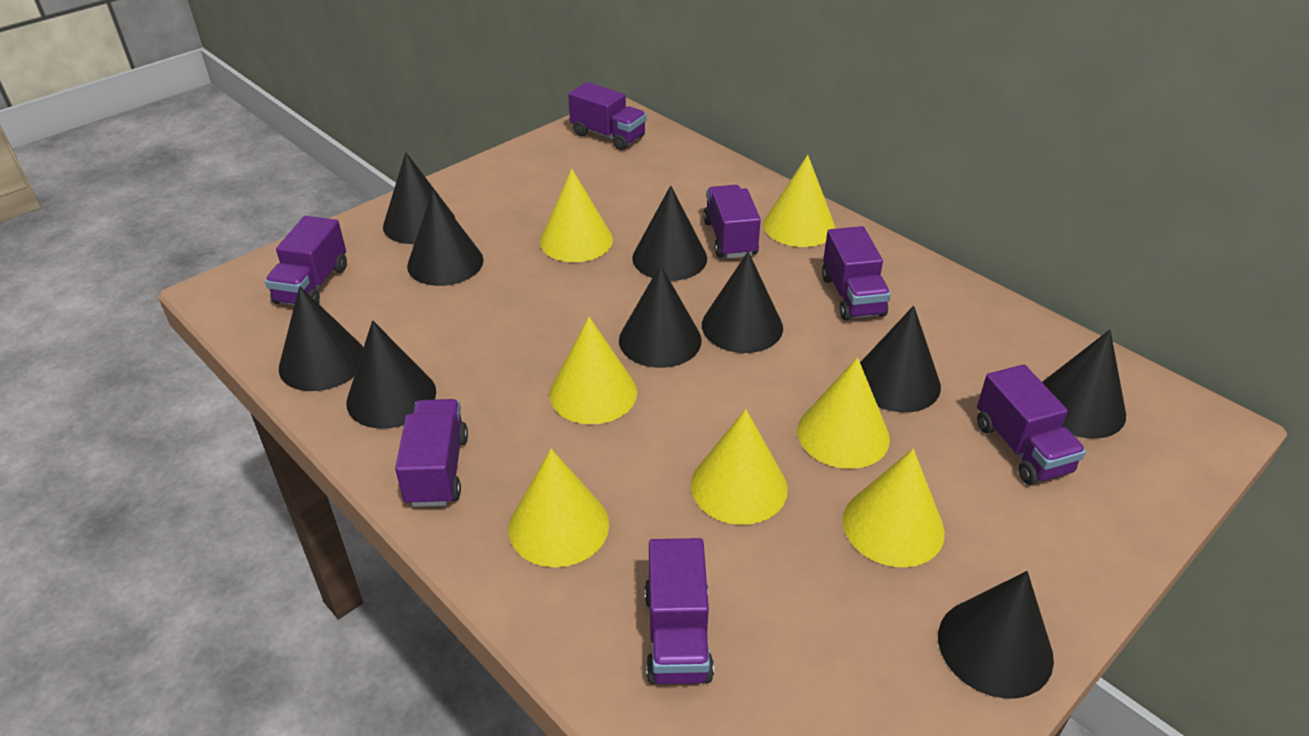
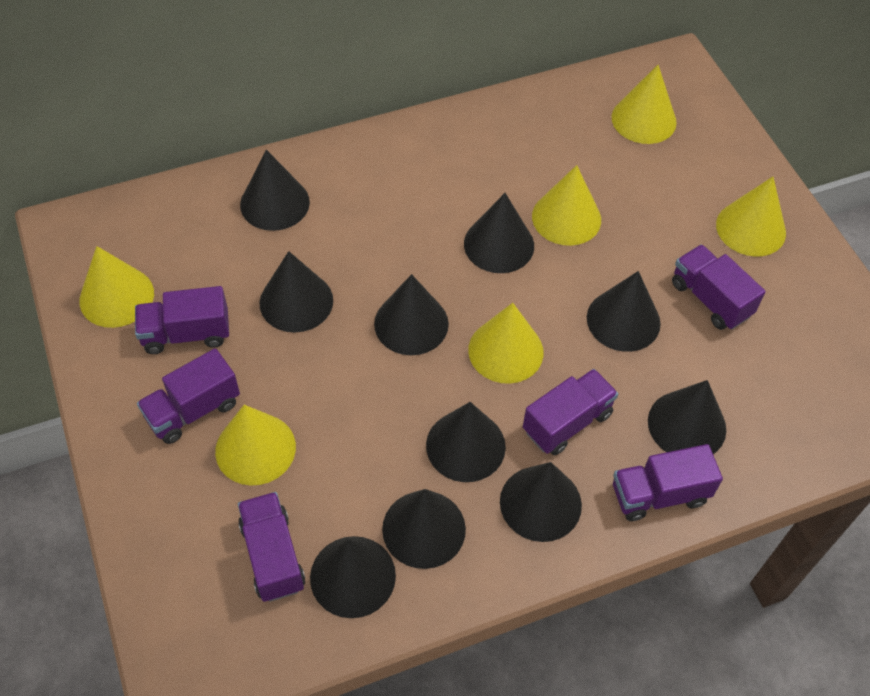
purple truck: [265,216,347,305] [395,399,468,507] [568,82,647,150] [645,538,714,684] [703,185,761,258] [822,226,891,321] [977,364,1086,485] = 7 -> [135,286,229,354] [137,348,240,444] [238,492,305,602] [523,369,618,455] [613,444,723,521] [672,244,766,330] = 6
yellow cone: [509,449,609,567] [540,169,613,262] [549,317,637,424] [691,409,788,525] [763,155,836,247] [797,357,890,469] [842,449,945,567] = 7 -> [79,246,154,328] [215,405,296,486] [468,303,543,384] [532,165,601,246] [612,65,677,144] [716,177,786,257] = 6

